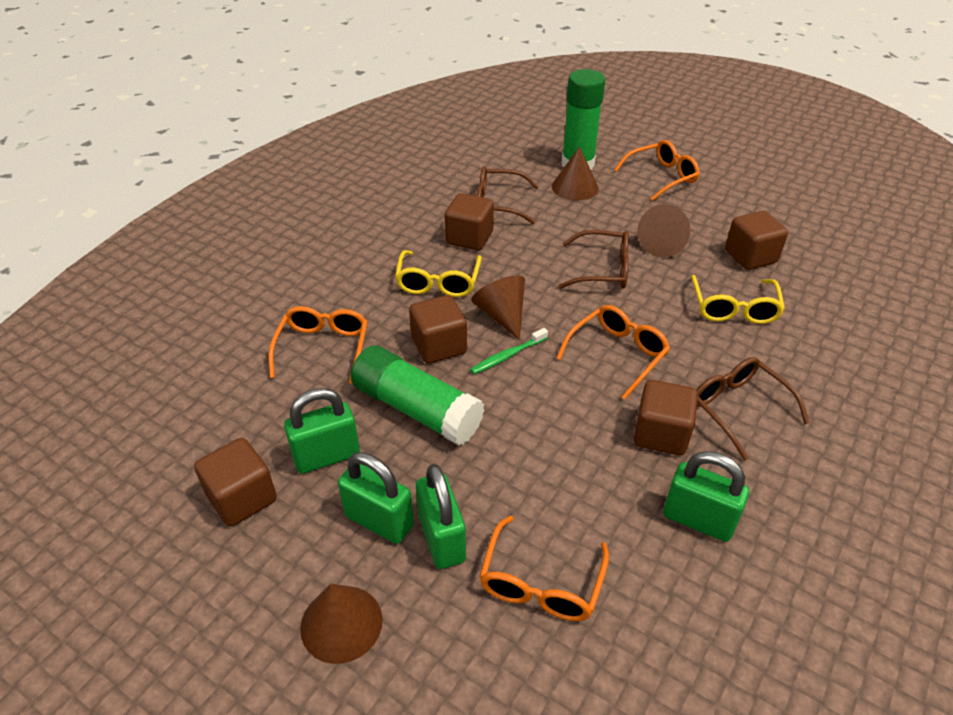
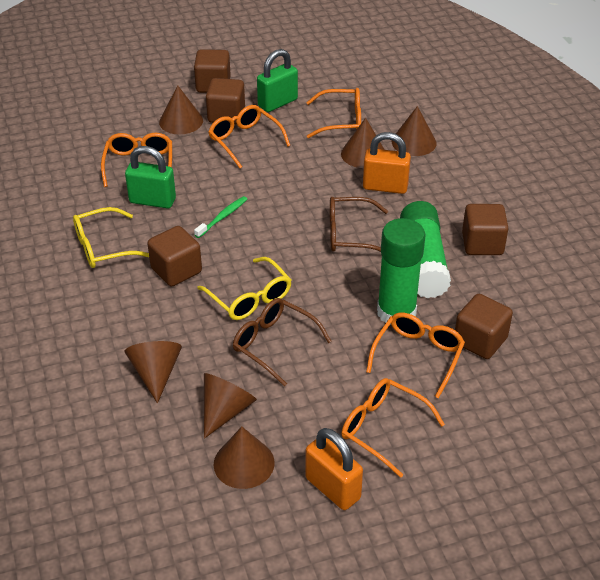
brown cone: [300,584,383,664] [471,275,525,340] [552,146,599,201] [637,204,690,258] = 4 -> [124,341,182,403] [159,85,203,134] [204,373,257,439] [214,427,275,489] [341,118,385,168] [392,106,437,156] = 6
brown glasses: [477,166,539,224] [558,230,629,289] [696,357,810,460] = 3 -> [233,298,332,387] [330,197,388,252] = 2
green padlock: [284,388,360,474] [338,452,414,544] [416,464,466,569] [663,451,749,542] = 4 -> [125,146,176,209] [257,49,298,112] = 2
orange glasses: [268,306,368,384] [479,516,609,621] [557,305,670,400] [614,140,700,201] = 4 -> [101,133,172,187] [208,105,290,168] [306,88,361,138] [341,378,445,478] [366,313,465,398] = 5
orange padlock: none = 0 -> [305,428,363,510] [363,132,411,194] = 2

